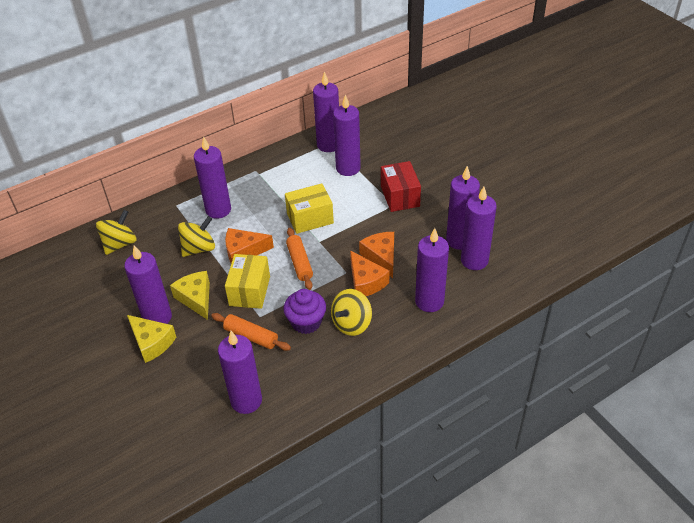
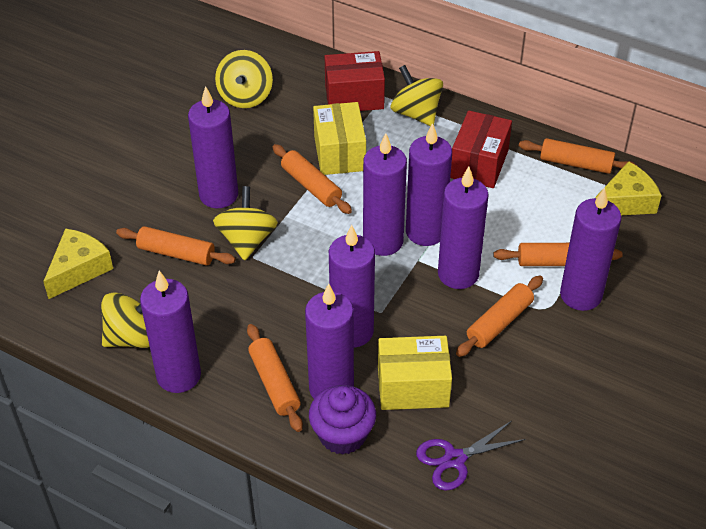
orange cheese: [225,228,274,263] [350,250,389,296] [359,232,394,278] = 3 -> none = 0
orange rolling pin: [211,313,291,351] [286,228,313,290] = 2 -> [116,226,236,266] [247,324,303,432] [272,144,352,214] [456,276,543,357] [493,243,623,266] [519,138,637,174] = 6
purple scissors: none = 0 -> [416,421,526,491] = 1
red box: [381,161,421,212] = 1 -> [324,51,385,111] [450,111,512,188] = 2
yellow spinning top: [96,210,137,255] [178,216,215,257] [331,289,372,336] = 3 -> [101,292,150,348] [213,186,278,261] [215,50,273,108] [391,65,443,126] = 4

